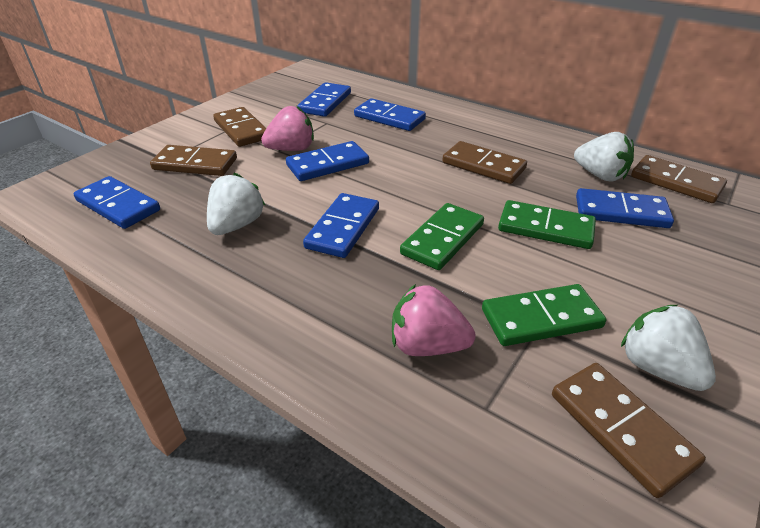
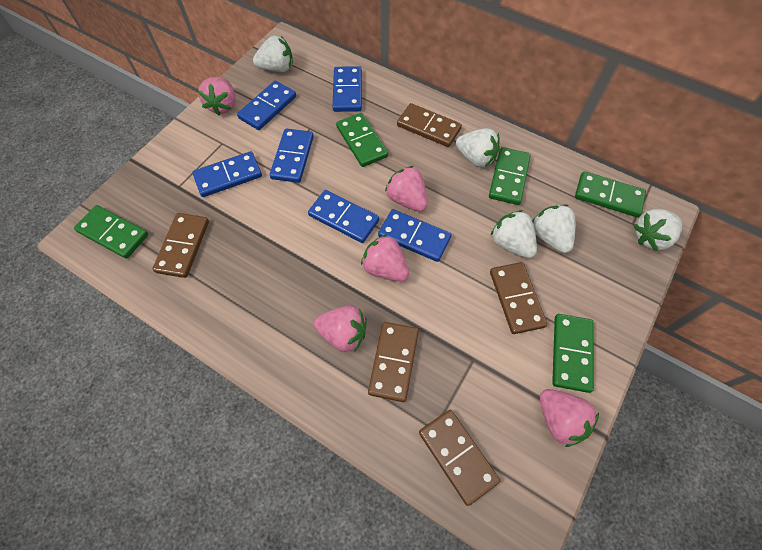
green domino: [400,203,484,270] [482,284,606,346] [498,200,596,249] = 3 -> [74,205,148,259] [336,113,388,167] [489,147,531,205] [552,314,594,393] [575,171,646,217] = 5
pink strawberry: [261,106,314,151] [392,284,476,356] = 2 -> [198,77,235,115] [314,306,367,352] [361,234,409,282] [385,166,428,212] [540,389,599,447] = 5
white strawberry: [207,173,265,235] [574,132,634,182] [621,305,716,391] = 3 -> [253,36,293,72] [456,128,500,168] [491,210,537,258] [532,205,575,253] [633,209,682,251] = 5

